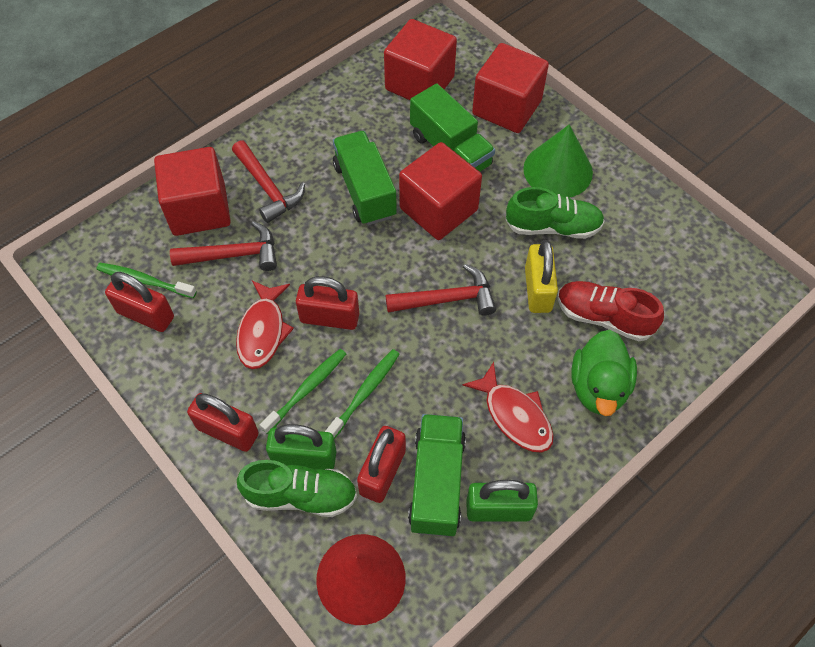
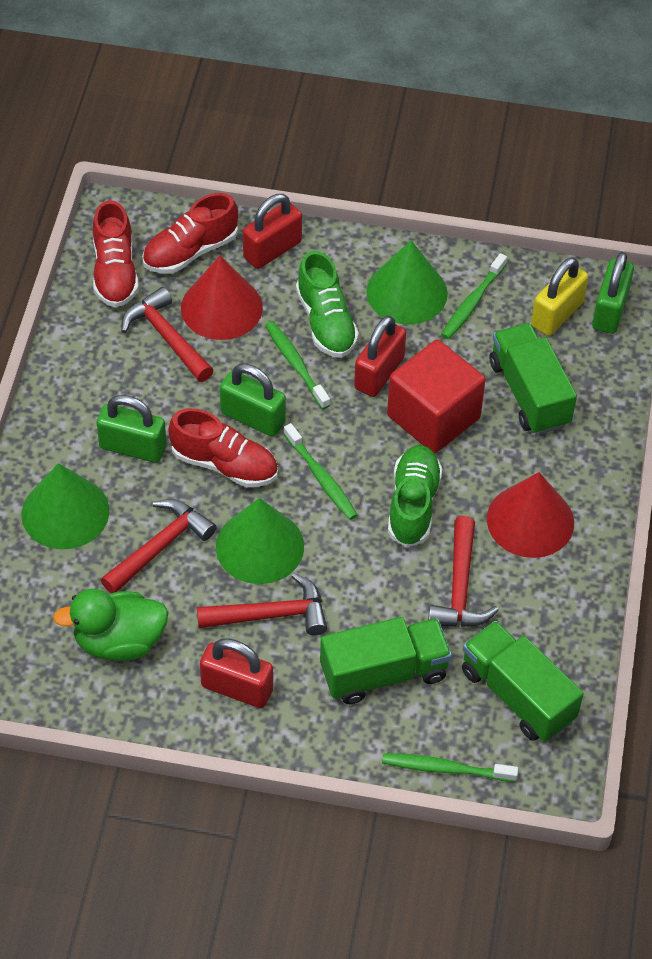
green cone: [523,124,593,198] = 1 -> [22,463,109,550] [216,498,304,584] [366,240,448,324] = 3
green padlock: [266,424,336,469] [466,480,538,522] = 2 -> [97,395,167,463] [220,364,286,437] [592,252,634,334] = 3
green toothbrush: [96,263,197,298] [260,349,346,434] [325,349,399,439] = 3 -> [265,321,330,409] [284,423,357,520] [382,753,518,782] [441,253,507,339] = 4
red cone: [316,534,406,625] = 1 -> [181,256,263,340] [487,472,574,558] = 2
red cube: [154,147,231,236] [384,19,457,100] [399,142,482,240] [472,43,549,133] = 4 -> [387,340,486,453] = 1
red fish: [236,281,294,369] [463,362,554,452] = 2 -> none = 0
red hammer: [170,221,277,271] [232,140,305,223] [386,264,496,316] = 3 -> [101,499,216,593] [121,287,214,382] [197,573,327,635] [428,516,499,627] = 4
red padlock: [105,272,174,332] [187,393,259,452] [296,276,359,330] [357,426,406,503] = 4 -> [200,639,273,708] [243,194,302,269] [354,316,406,397] = 3
red shoe: [558,281,664,341] = 1 -> [93,200,139,307] [142,193,238,274] [169,408,278,487] = 3

